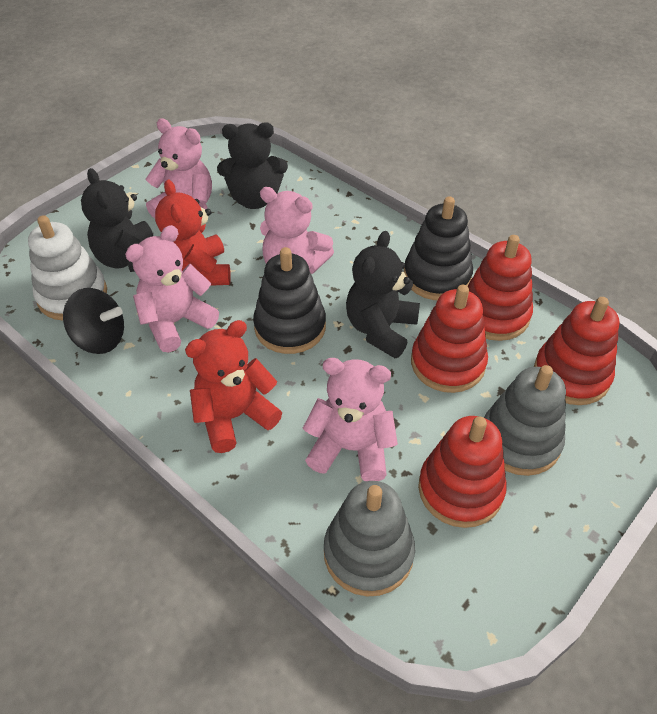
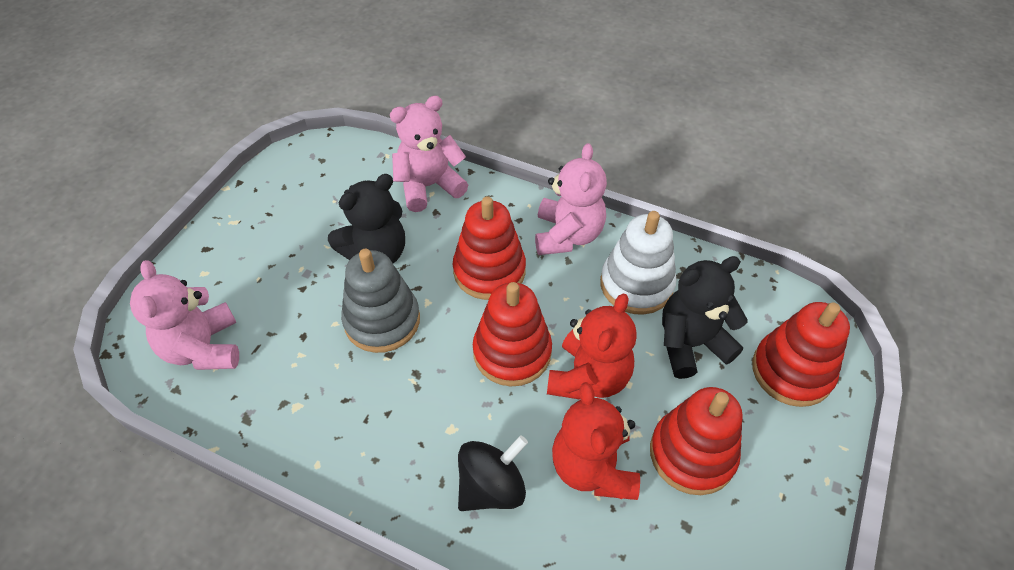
black stacking toy: [253,247,326,354] [404,196,473,300] = 2 -> none = 0
black teddy bear: [81,168,153,272] [217,122,288,209] [346,231,420,358] = 3 -> [328,174,405,263] [662,256,748,379] = 2
grey stacking toy: [324,481,415,597] [484,365,566,476] = 2 -> [341,249,420,353] = 1
pink teddy bear: [125,225,219,352] [145,118,212,219] [260,187,334,274] [303,358,398,481] = 4 -> [130,260,239,370] [390,96,468,212] [535,143,607,255] = 3

